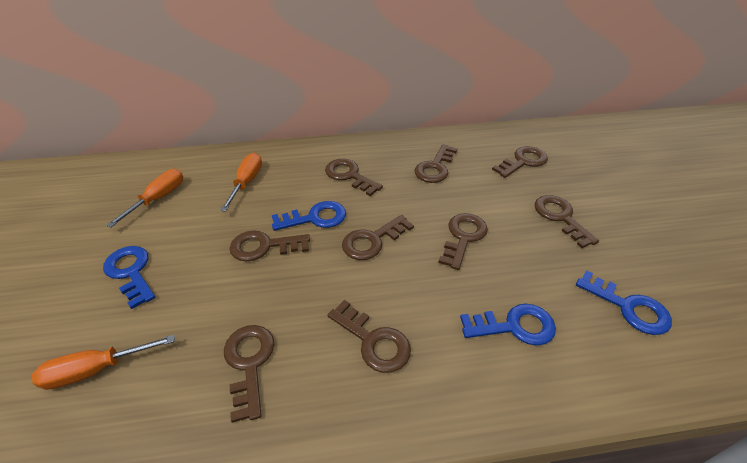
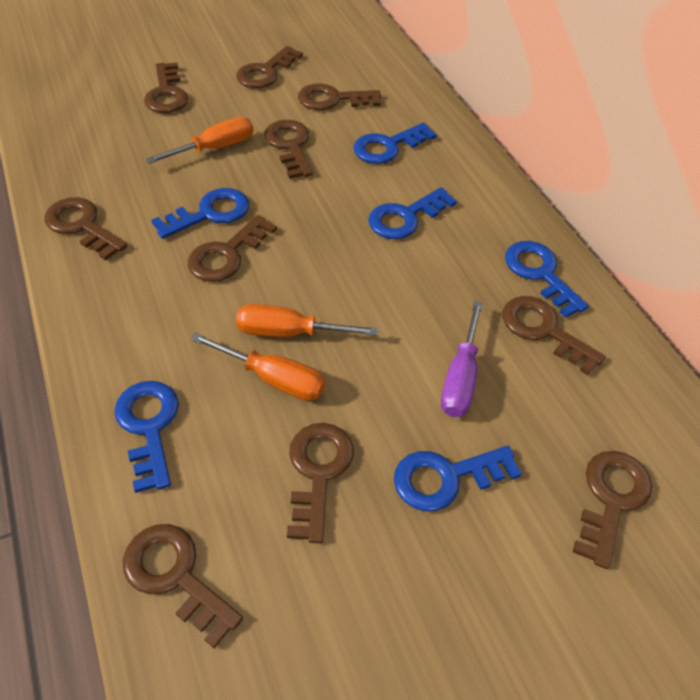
blue key: [103,246,155,309] [272,201,346,231] [460,304,556,346] [576,270,672,335] = 4 -> [114,381,179,493] [151,188,249,239] [353,123,437,164] [368,187,457,239] [394,446,522,511] [505,241,589,318] = 6
brown key: [224,325,274,423] [230,230,310,261] [325,159,383,196] [327,300,411,373] [342,215,414,260] [415,144,458,183] [438,213,488,270] [492,146,548,178] [535,195,599,248] = 9 -> [45,197,128,261] [123,524,243,648] [144,63,188,113] [188,215,277,282] [236,46,303,88] [264,120,313,179] [287,423,354,543] [298,83,381,110] [502,296,606,375] [573,451,652,569] = 10
purple screwdriver: none = 0 -> [441,301,483,417] = 1

